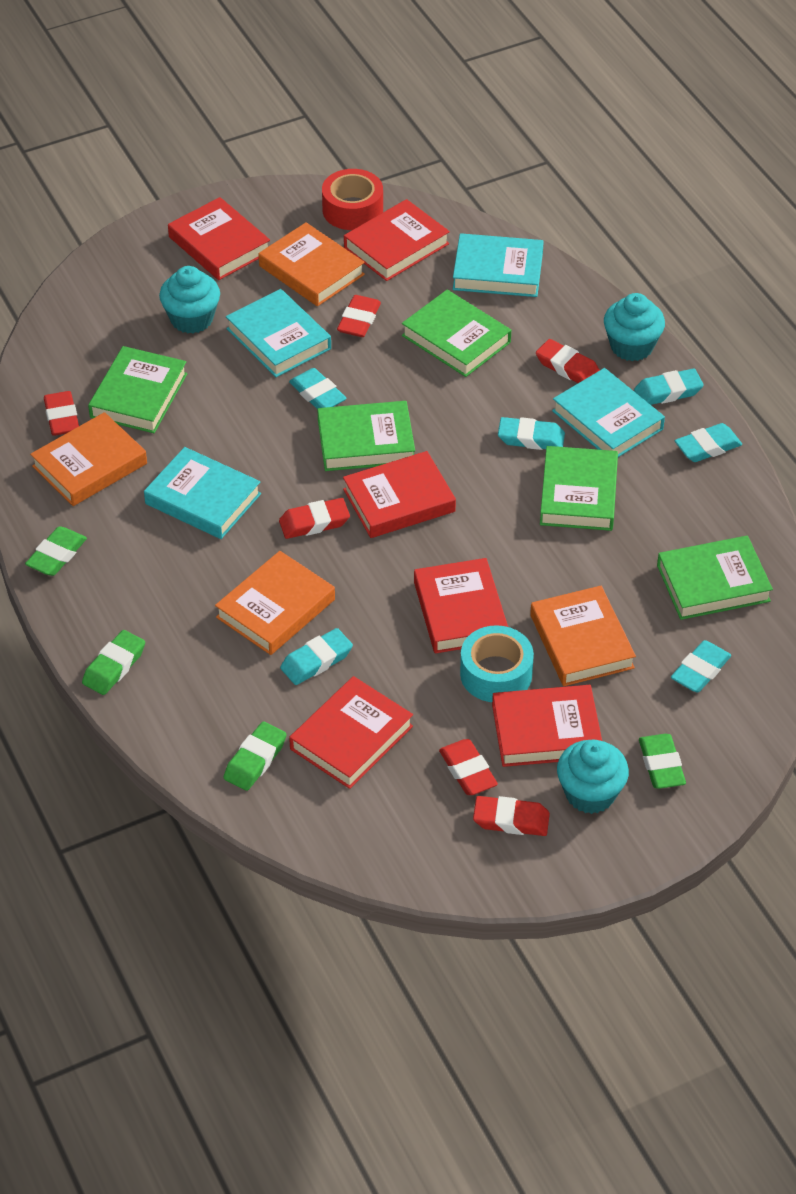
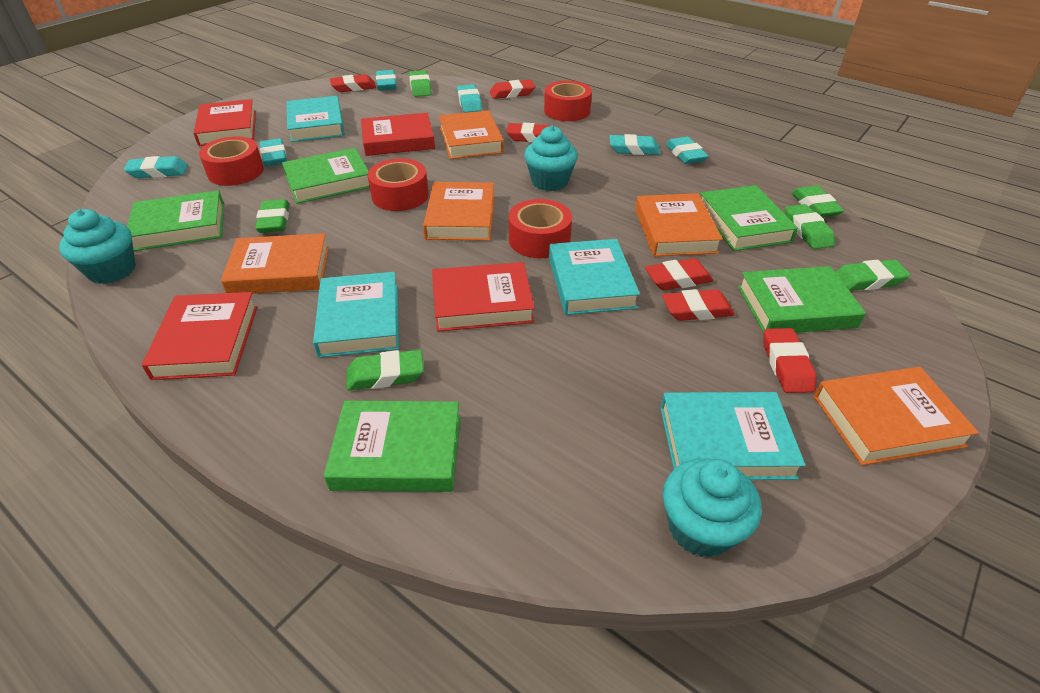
green eraser: [25,526,87,576] [82,630,145,695] [223,722,287,791] [639,734,686,789] = 4 -> [255,199,289,233] [346,350,424,390] [409,70,432,97] [785,204,835,249] [791,186,844,217] [836,260,910,291] = 6
orange book: [30,412,147,506] [215,551,335,655] [259,222,365,306] [530,586,636,686] = 4 -> [221,233,329,294] [423,182,494,241] [439,110,504,159] [635,193,723,256] [814,367,979,465] = 5
red book: [168,197,270,280] [289,676,413,789] [343,451,456,538] [344,199,450,281] [414,558,508,654] [492,685,602,767] = 6 -> [142,292,258,380] [193,99,256,146] [361,113,435,156] [432,262,535,332] = 4
red tape: [322,169,383,230] = 1 -> [199,136,264,186] [368,158,429,211] [509,199,572,258] [544,81,592,121] = 4
turquoise tape: [460,625,534,702] = 1 -> none = 0

